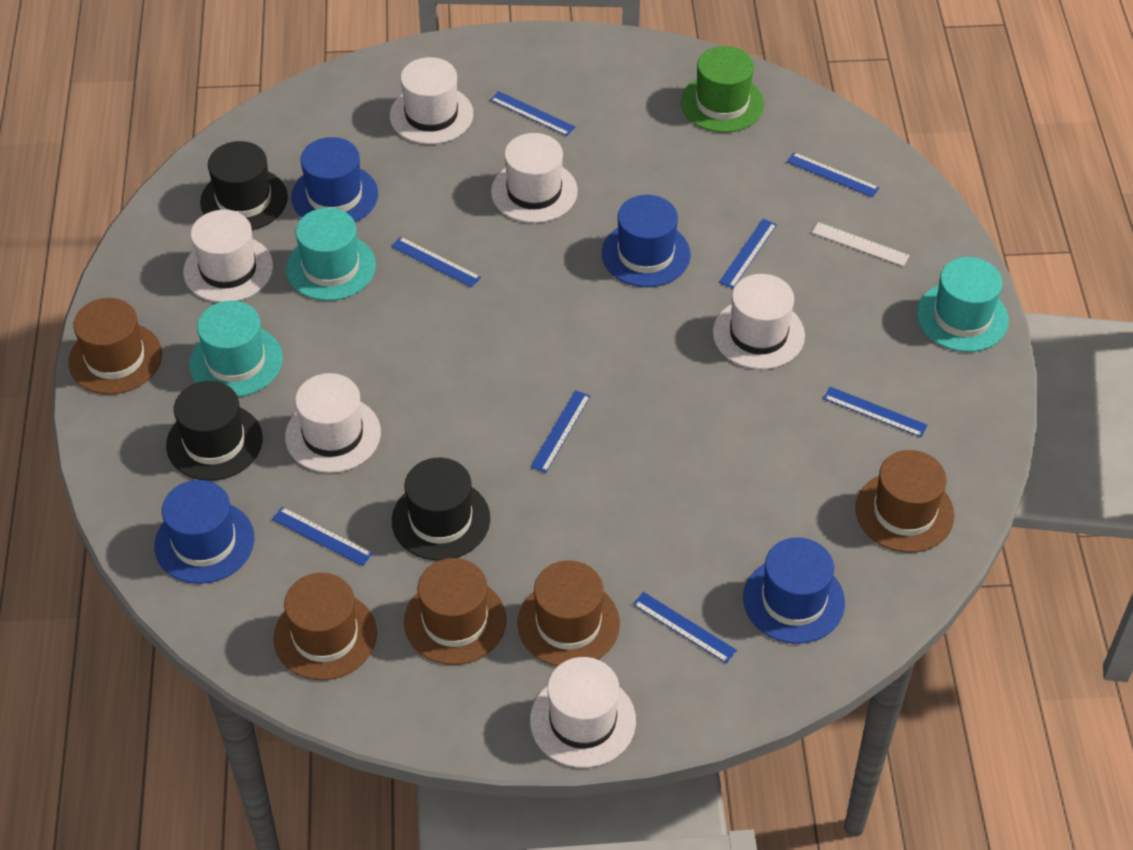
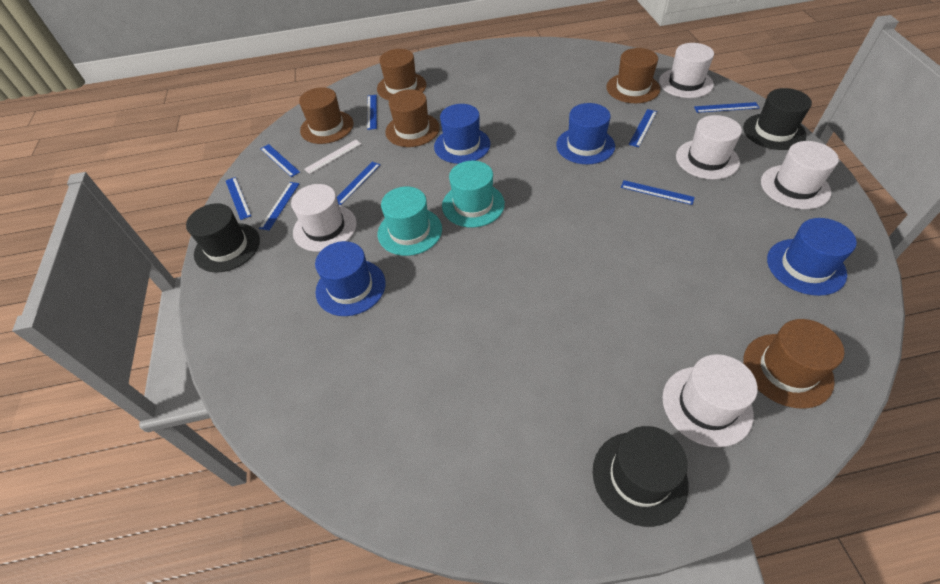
green hat: [681,46,764,133] = 1 -> none = 0
turquoise hat: [189,301,283,397] [286,208,376,301] [917,257,1009,352] = 3 -> [378,187,442,256] [442,161,505,227] = 2
white hat: [183,210,273,302] [285,373,381,473] [390,57,473,144] [491,133,578,223] [530,657,636,768] [713,274,805,369] = 6 -> [291,184,357,252] [659,43,714,98] [662,354,758,447] [676,115,742,180] [761,141,839,209] = 5

